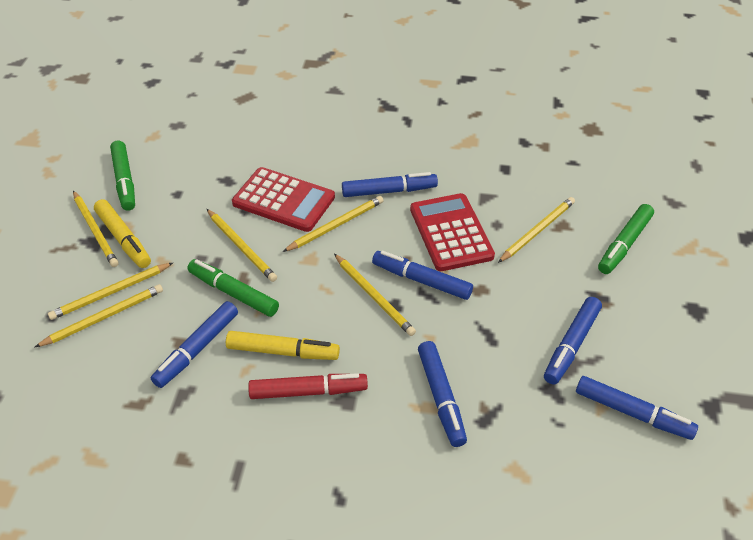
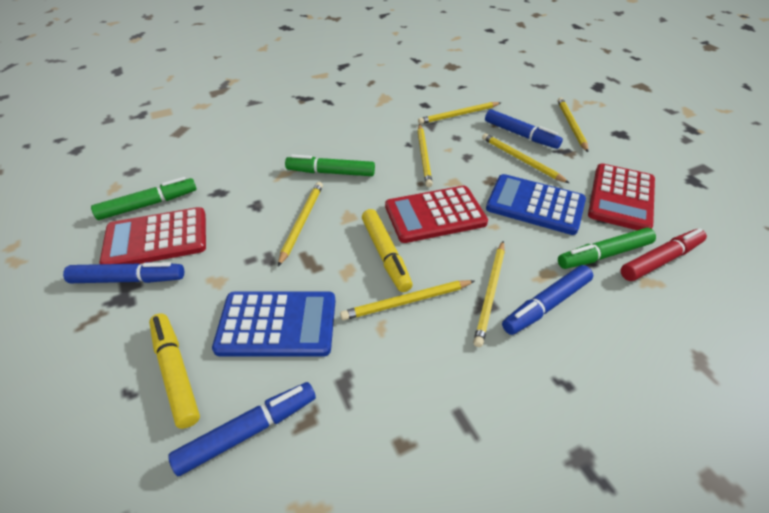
blue calculator: none = 0 -> [212,291,336,357] [486,174,586,235] = 2
blue marker: [151,301,238,388] [342,172,438,197] [372,251,473,300] [418,341,467,447] [544,297,602,385] [576,376,698,440] = 6 -> [63,262,184,283] [168,382,316,476] [485,109,563,149] [502,265,593,335] = 4
red calculator: [232,167,335,232] [410,193,495,271] = 2 -> [99,207,206,264] [385,186,488,243] [588,163,655,230] = 3

